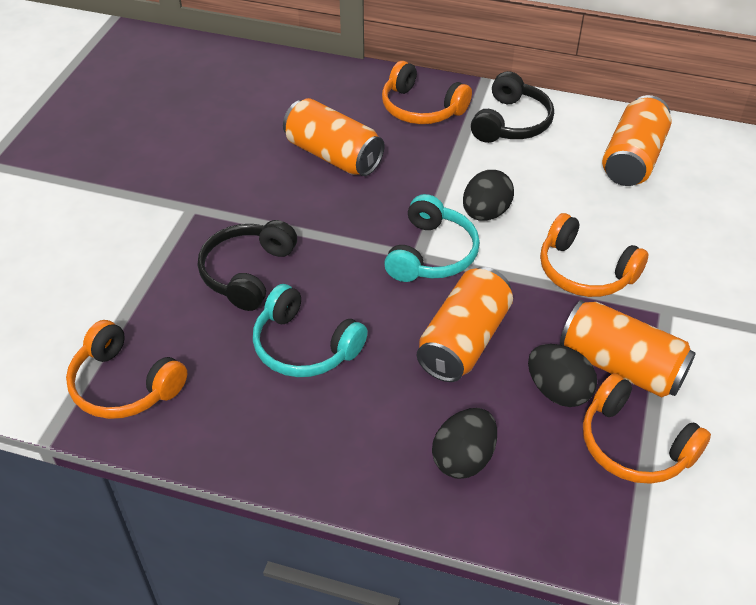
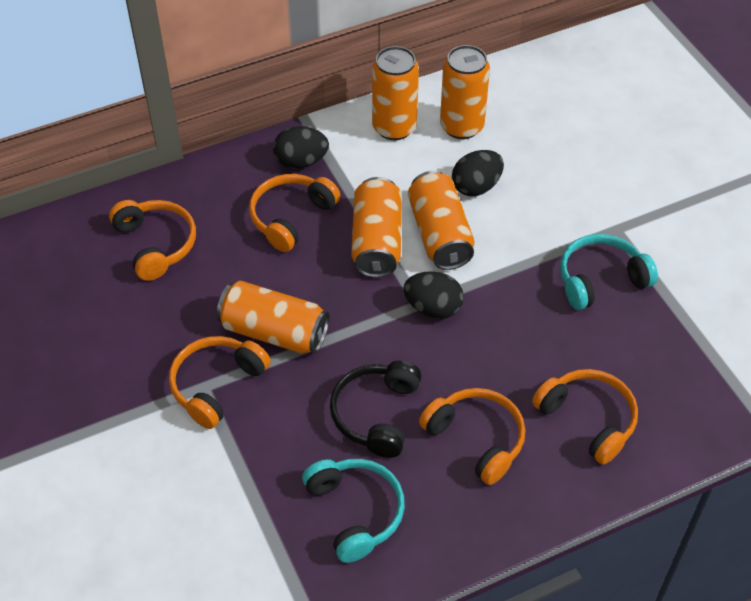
black headphones: [198,220,297,311] [471,71,554,143] = 2 -> [330,361,422,458] = 1
orange can: [283,98,384,176] [417,267,513,382] [560,300,696,397] [602,95,671,186] = 4 -> [217,281,329,354] [351,177,402,278] [372,46,419,140] [408,171,474,270] [440,45,490,139] = 5
orange headphones: [66,320,187,419] [382,61,472,124] [540,213,648,297] [583,373,711,484] = 4 -> [109,200,196,281] [169,336,271,429] [249,174,341,252] [419,388,525,485] [532,369,638,465] = 5

